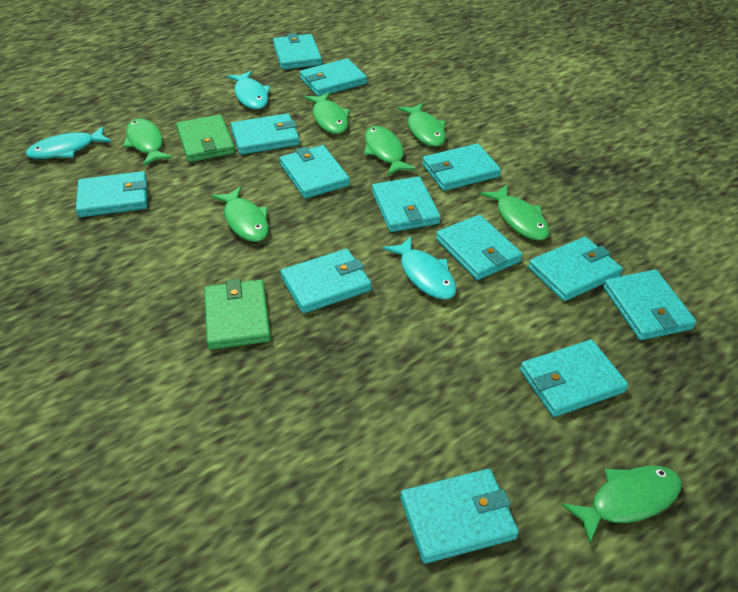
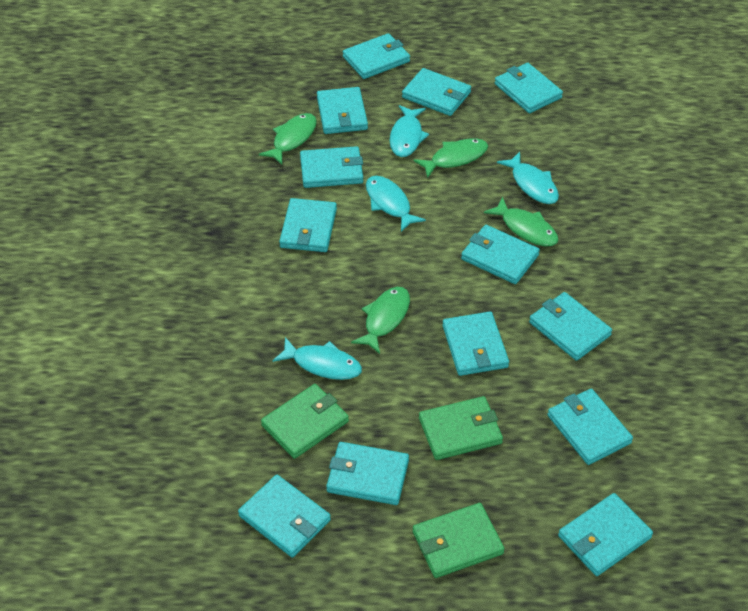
green fish: [123,118,173,166] [212,186,269,242] [304,92,350,134] [364,126,416,175] [398,103,446,147] [480,185,550,241] [562,466,682,544] = 7 -> [259,113,317,165] [351,287,410,354] [413,138,488,178] [484,197,558,246] = 4
green wallet: [176,115,235,162] [204,279,271,350] = 2 -> [261,384,349,459] [413,503,505,578] [419,396,503,460] = 3
turquoise fish: [25,126,111,159] [227,71,270,109] [383,236,457,300] = 3 -> [273,337,362,380] [366,176,426,232] [389,105,429,157] [497,152,559,204] = 4

